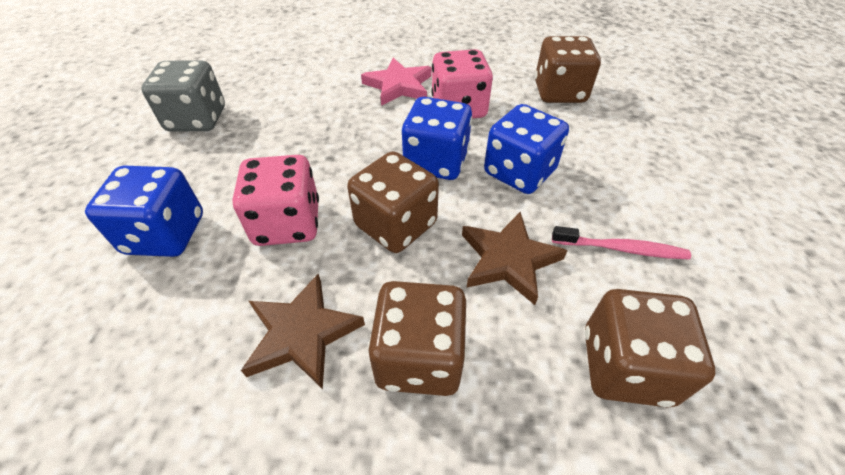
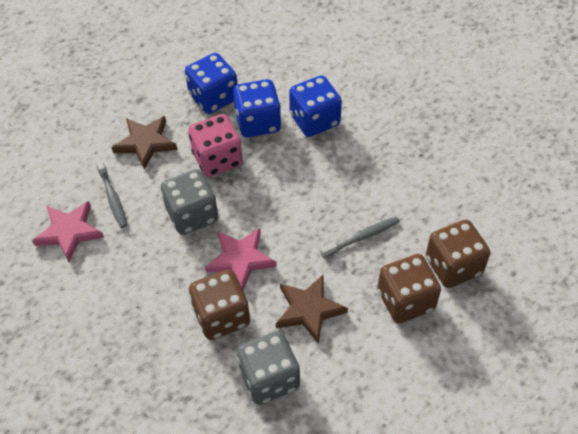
brown dice: [347,151,439,253] [368,281,466,396] [535,36,601,103] [585,289,715,407] = 4 -> [189,270,250,340] [377,254,441,323] [426,220,490,288] = 3
grey dice: [141,60,225,132] = 1 -> [161,169,218,235] [237,331,300,405] = 2
grey toothbrush: none = 0 -> [95,158,127,228] [320,216,400,258] = 2
pink dice: [232,155,319,246] [431,49,493,119] = 2 -> [188,114,243,177] = 1
pink star: [361,58,432,106] = 1 -> [32,201,104,262] [205,228,277,290] = 2
pink toothbrush: [552,226,691,259] = 1 -> none = 0

